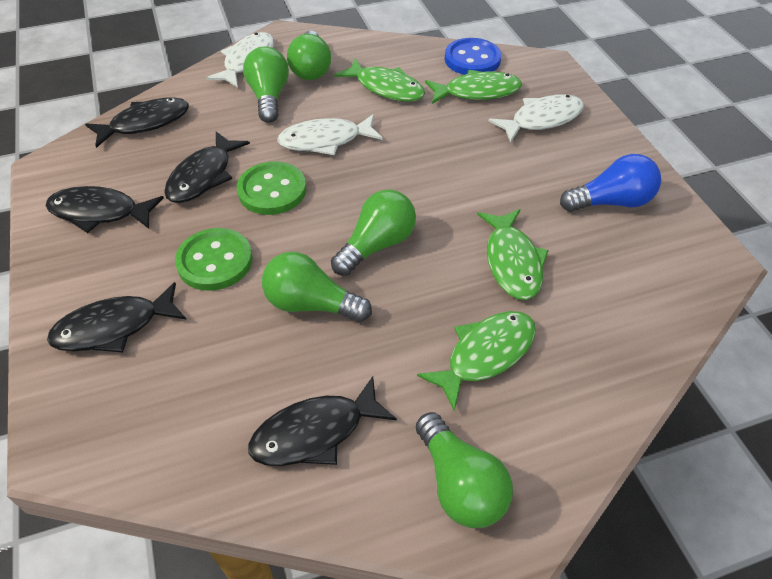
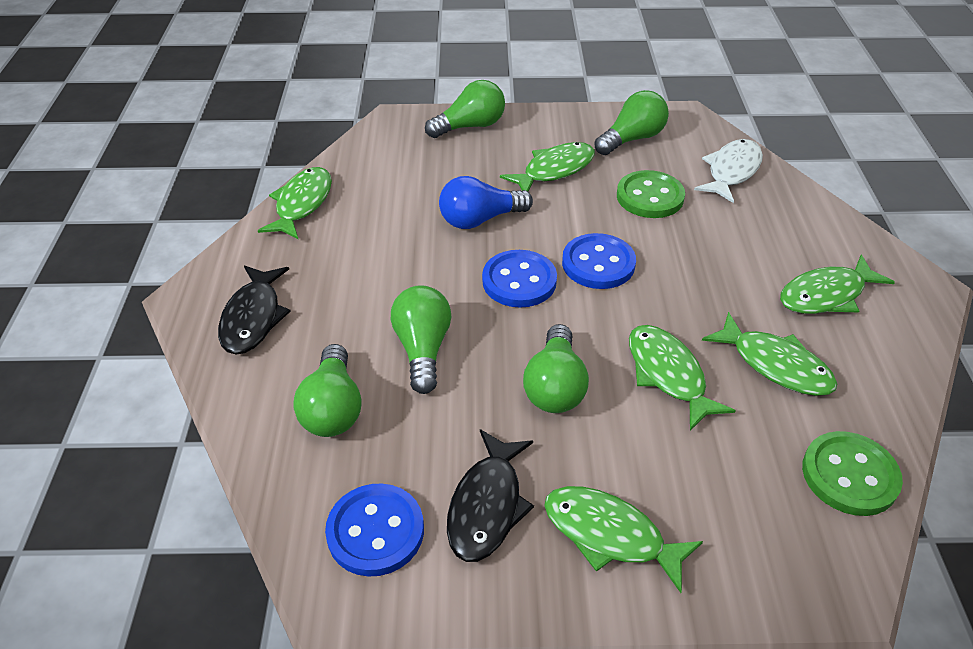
black fish: [46,186,164,233] [47,282,187,352] [85,97,189,148] [164,131,250,203] [248,376,397,466] = 5 -> [218,265,291,355] [447,429,534,562] = 2
blue button: [444,38,501,75] = 1 -> [325,483,424,577] [482,250,557,307] [562,233,636,289] = 3
green fish: [334,58,425,102] [417,311,536,411] [425,70,522,104] [477,209,549,300] = 4 -> [258,167,332,240] [500,142,595,191] [544,486,703,593] [629,325,736,431] [702,312,837,396] [780,254,895,314] = 6
white fish: [206,32,274,88] [277,114,383,155] [489,94,584,143] = 3 -> [694,139,763,203] = 1

